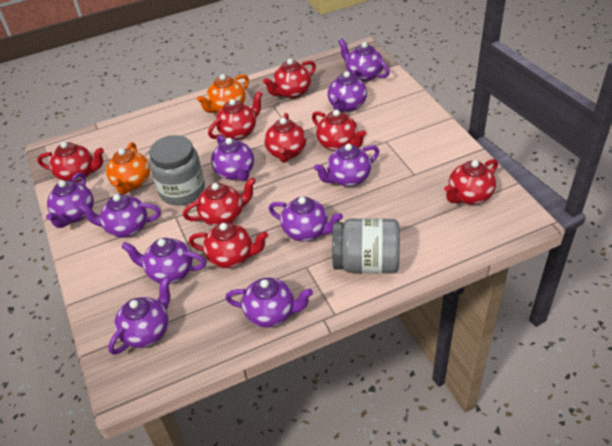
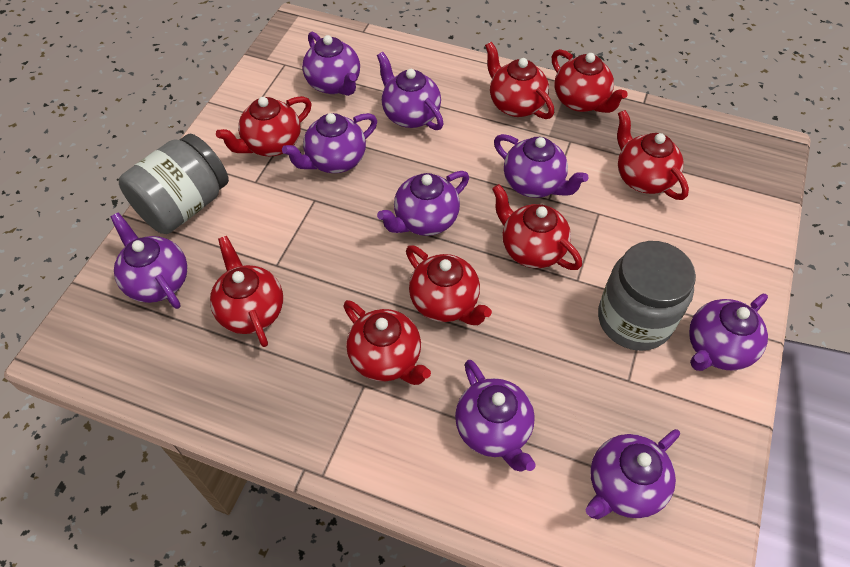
orange teapot: [106,142,150,194] [197,74,249,113] = 2 -> none = 0
purple teapot: [46,172,94,228] [78,194,161,238] [108,277,170,355] [121,238,206,284] [211,135,254,181] [225,278,313,327] [269,197,343,241] [314,144,379,187] [328,69,367,112] [338,38,390,82] = 10 -> [111,212,187,309] [282,113,377,173] [302,32,360,96] [377,52,444,130] [377,171,469,236] [455,360,536,472] [494,134,589,198] [586,429,680,519] [689,294,768,371] = 9

